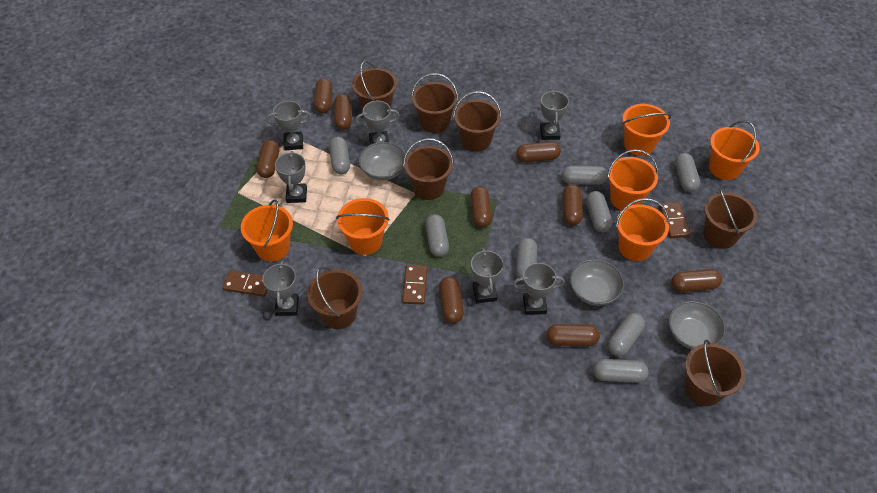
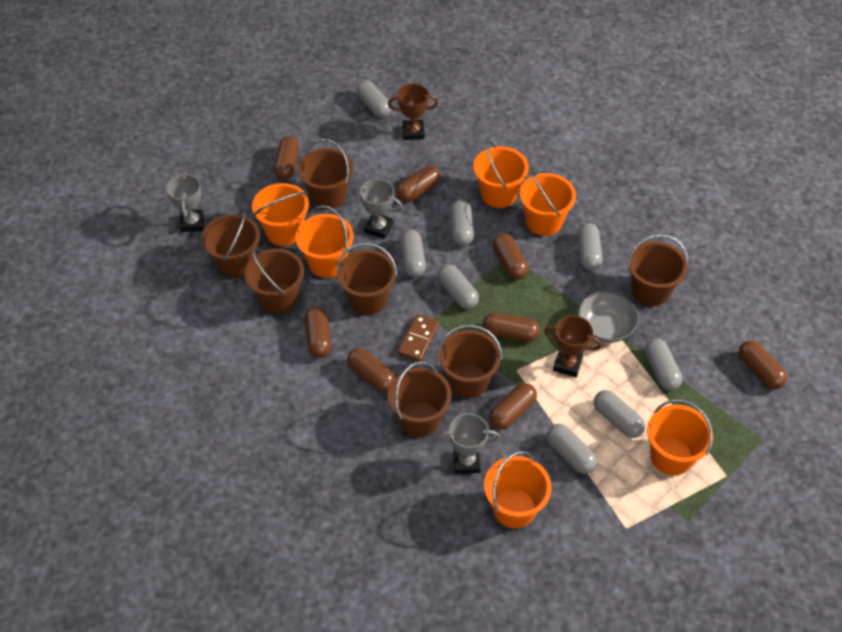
brown capsule: [256,140,279,178] [314,78,332,113] [334,94,352,130] [439,277,464,323] [470,186,492,228] [516,142,561,162] [546,324,600,346] [562,185,583,226] [671,269,722,292] = 9 -> [274,136,299,180] [304,306,332,358] [347,348,395,392] [396,165,440,202] [483,313,540,342] [489,383,537,430] [493,233,529,279] [739,340,787,389] = 8
brown domino: [222,270,267,297] [402,265,428,305] [659,202,691,238] = 3 -> [398,314,440,362] = 1
brown trophy: none = 0 -> [388,84,438,140] [544,315,602,377] = 2
grey bowl: [359,142,405,181] [570,259,624,306] [669,301,726,349] = 3 -> [578,291,639,343] = 1
grey trophy: [263,261,299,316] [266,101,311,151] [275,151,307,203] [355,101,400,145] [471,248,504,303] [512,263,565,315] [540,90,569,140] = 7 -> [166,172,204,232] [353,179,403,239] [437,413,500,474] = 3

